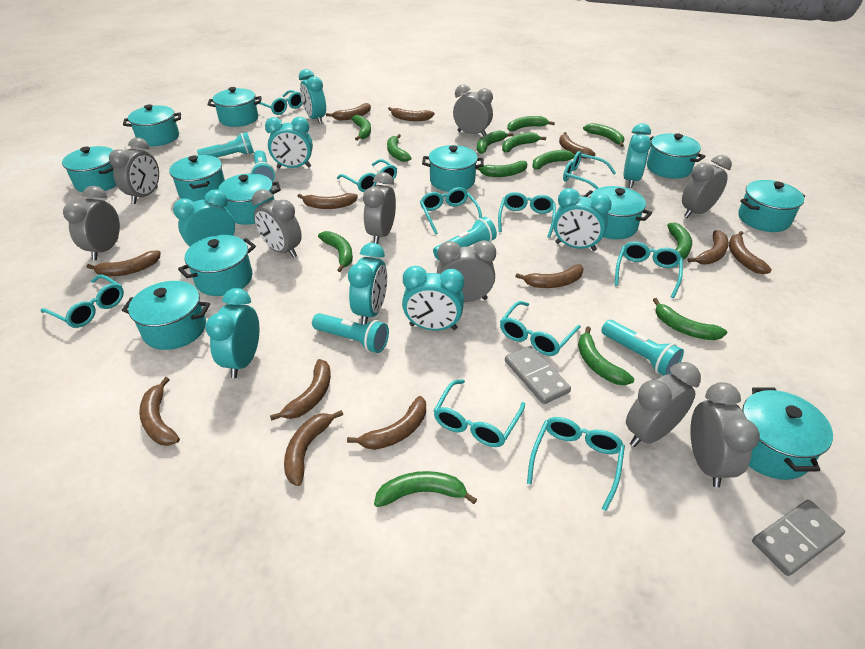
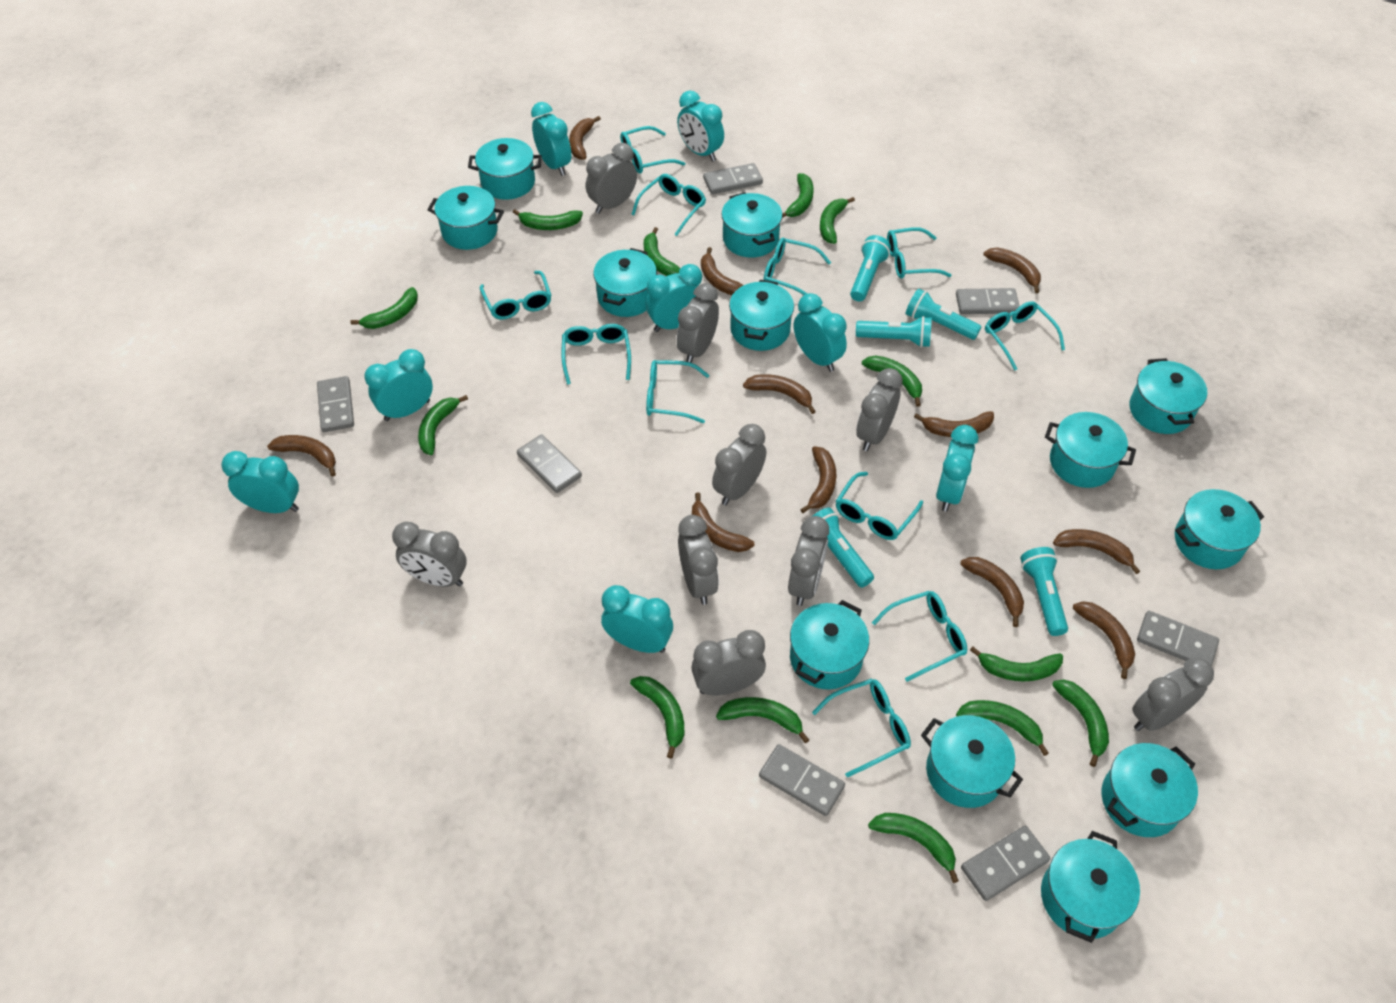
brown banana: [87,250,161,276] [139,377,180,446] [270,359,331,421] [284,410,343,486] [298,193,358,209] [326,103,371,121] [347,396,426,450] [388,107,435,121] [515,265,584,288] [559,132,596,159] [688,230,729,264] [729,231,772,274] = 12 -> [267,435,336,477] [569,116,601,160] [692,492,754,552] [701,247,743,295] [743,374,816,414] [800,446,836,513] [914,411,994,437] [960,557,1024,627] [984,247,1041,293] [1053,529,1140,574] [1073,601,1135,679] = 11
grey domino: [505,345,571,404] [752,500,845,576] = 2 -> [317,376,354,432] [517,434,582,493] [703,163,763,194] [759,744,845,816] [956,288,1020,314] [961,826,1051,901] [1137,611,1219,666] = 7
turquoise glasses: [41,275,124,328] [256,90,302,115] [337,159,397,192] [420,187,482,235] [434,379,525,447] [498,192,556,238] [500,301,581,356] [527,417,625,511] [563,151,616,189] [615,241,683,298] = 10 -> [480,271,551,320] [561,324,631,385] [620,126,685,174] [631,174,706,236] [646,360,709,423] [763,238,831,295] [812,679,911,778] [836,472,923,540] [872,591,967,682] [887,227,952,278] [985,301,1065,371] = 11

